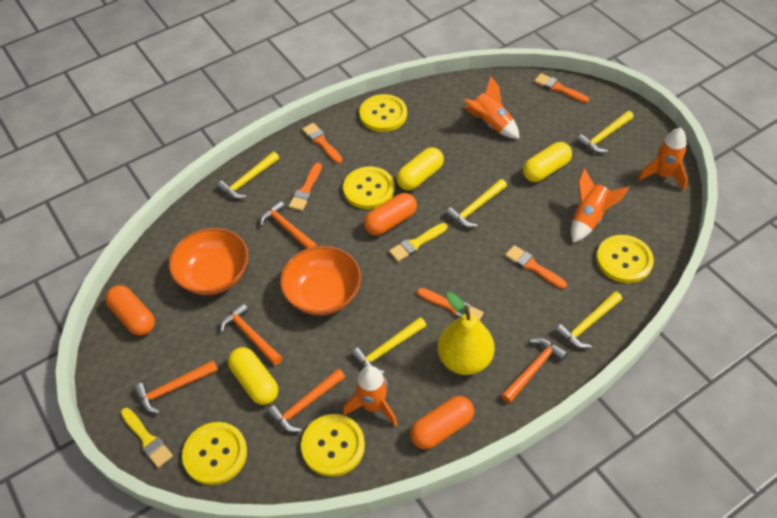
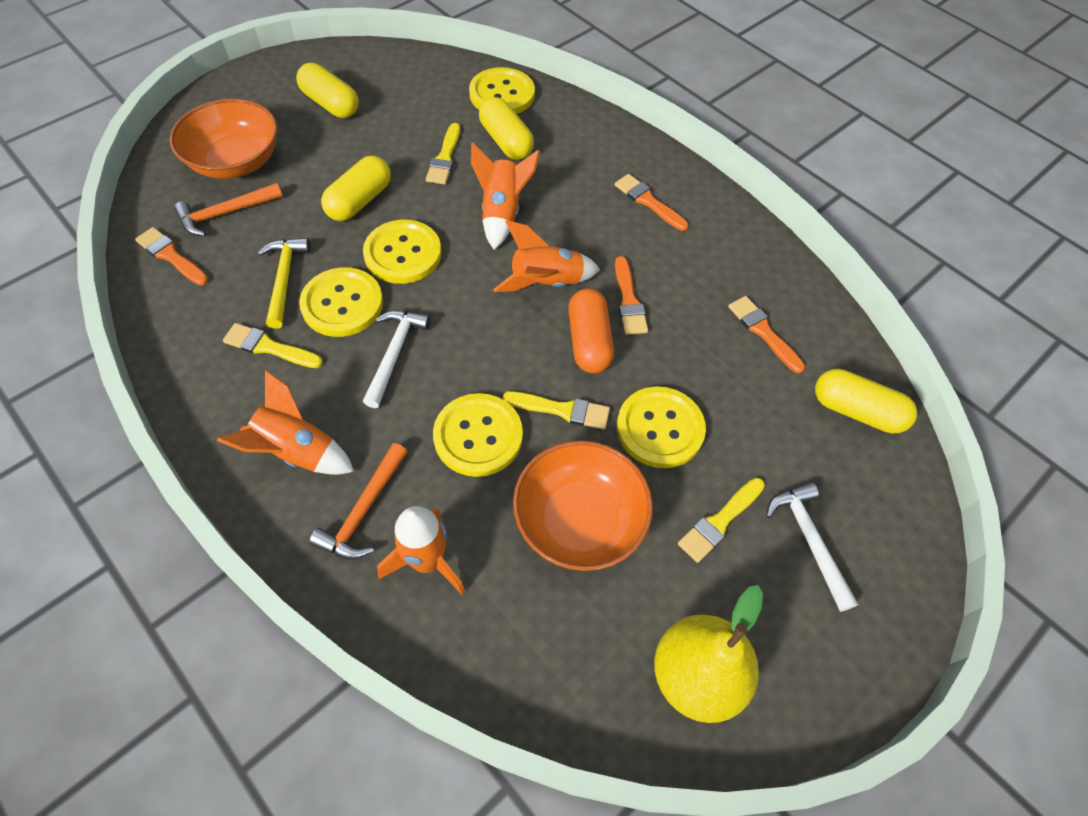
orange brush: [289,163,322,211] [302,123,343,163] [417,288,484,320] [505,245,567,289] [534,73,589,103] = 5 -> [135,227,209,286] [615,174,688,231] [615,256,648,335] [728,296,805,373] = 4
orange capsule: [105,285,155,336] [364,193,417,236] [410,396,474,449] = 3 -> [568,288,614,373] = 1
orange hammer: [134,360,218,414] [220,302,283,365] [260,200,318,249] [267,368,345,433] [501,338,568,403] = 5 -> [174,183,283,236] [309,443,408,560] = 2
white hammer: none = 0 -> [363,310,431,408] [766,482,858,612] = 2
yellow brush: [121,408,173,468] [389,223,447,262] = 2 -> [223,323,323,368] [426,123,460,184] [503,391,610,430] [678,478,765,563] = 4
yellow capsule: [228,347,278,405] [396,147,444,190] [523,142,572,182] = 3 -> [296,63,359,118] [321,156,391,221] [479,97,534,160] [815,369,917,434] = 4
yellow hammer: [217,151,279,199] [351,317,426,374] [445,179,507,228] [555,291,622,349] [576,111,634,153] = 5 -> [258,238,311,329] = 1

